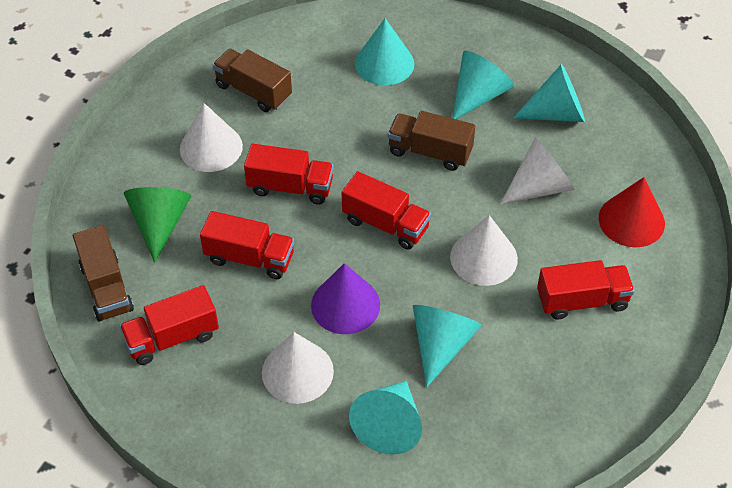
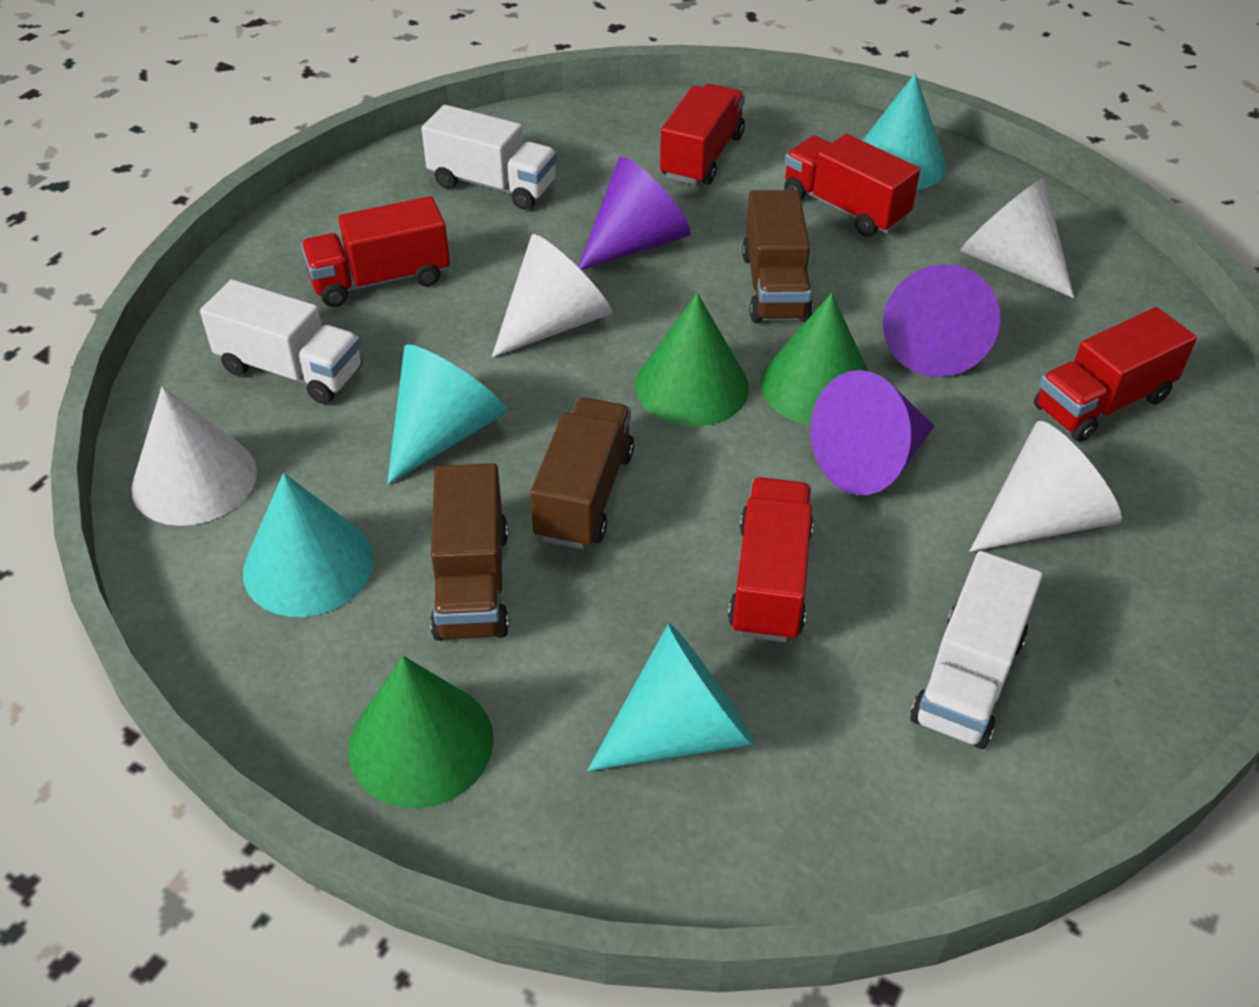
green cone: [124,187,191,263] = 1 -> [348,656,494,808] [635,293,749,426] [760,293,868,425] = 3
purple cone: [311,263,380,334] = 1 -> [578,157,691,270] [810,370,934,495] [883,264,1000,377] = 3
red cone: [599,177,665,247] = 1 -> none = 0
turquoise cone: [349,381,422,455] [355,18,414,86] [413,305,482,387] [452,51,514,119] [513,64,585,122] = 5 -> [243,473,374,617] [387,345,507,484] [587,623,755,771] [862,73,947,190] = 4
white truck: none = 0 -> [200,279,362,404] [421,105,557,210] [910,551,1043,749] = 3

